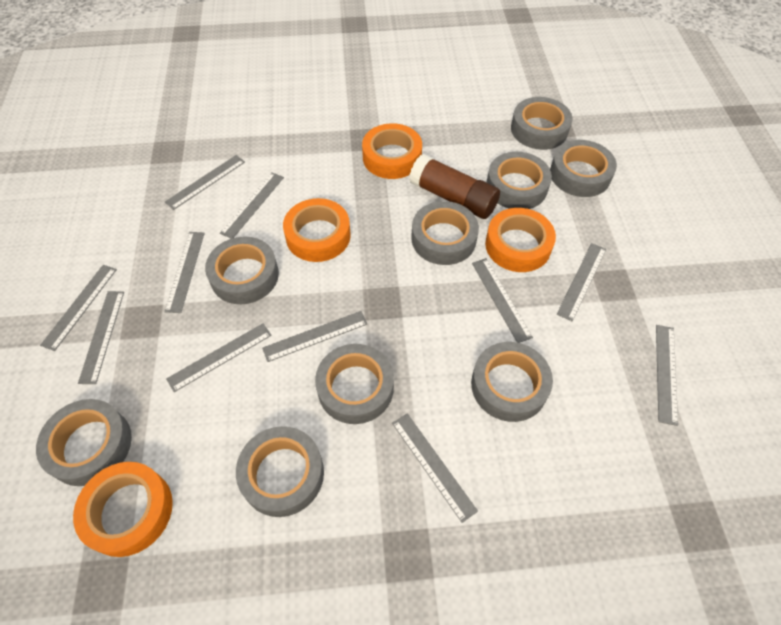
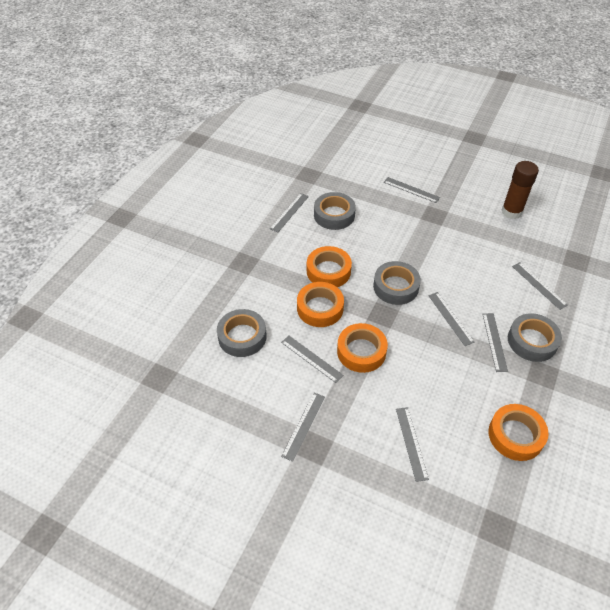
grey ruler: [40,265,117,351] [78,291,124,384] [165,155,245,210] [165,232,205,313] [166,323,272,392] [220,173,284,239] [262,311,367,362] [392,413,478,523] [472,258,533,343] [557,243,606,321] [656,325,678,426] = 11 -> [270,193,309,232] [281,336,343,383] [281,392,325,462] [384,177,440,203] [396,407,429,482] [428,292,475,346] [482,313,508,372] [512,262,568,310] = 8
grey tape: [36,399,132,486] [205,237,279,304] [236,426,324,517] [315,344,394,424] [411,201,479,265] [471,342,553,422] [486,152,552,209] [511,97,573,150] [550,140,617,197] = 9 -> [217,309,266,357] [314,192,356,230] [373,261,421,305] [508,313,562,362] = 4

